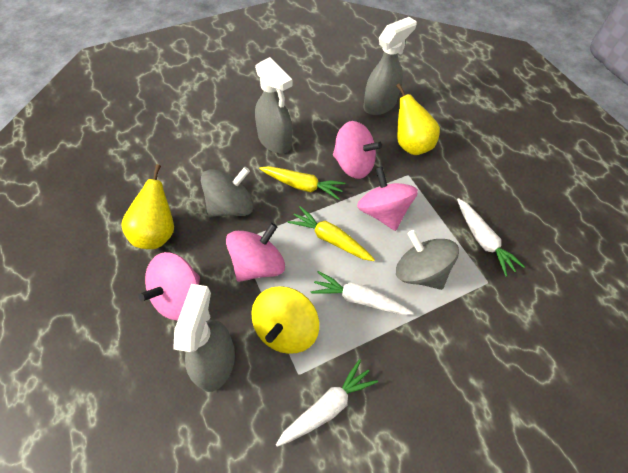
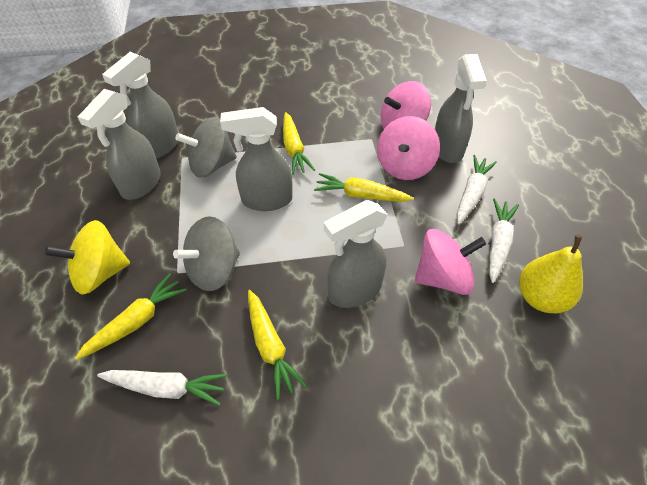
grey spray bottle: [173,284,235,392] [255,57,293,154] [364,17,417,115] = 3 -> [78,89,161,200] [102,52,178,159] [220,107,293,211] [324,200,387,308] [435,54,487,163] = 5
pink spinning top: [139,252,200,321] [226,223,285,282] [333,121,382,179] [357,167,418,231] = 4 -> [377,116,440,180] [380,81,431,129] [415,229,486,295] = 3
yellow carrot: [259,166,345,200] [288,206,375,261] = 2 -> [75,273,187,360] [248,290,307,400] [283,112,315,175] [314,173,413,202] = 4
yellow pear: [121,164,174,249] [396,83,440,155] = 2 -> [519,234,583,313] = 1

